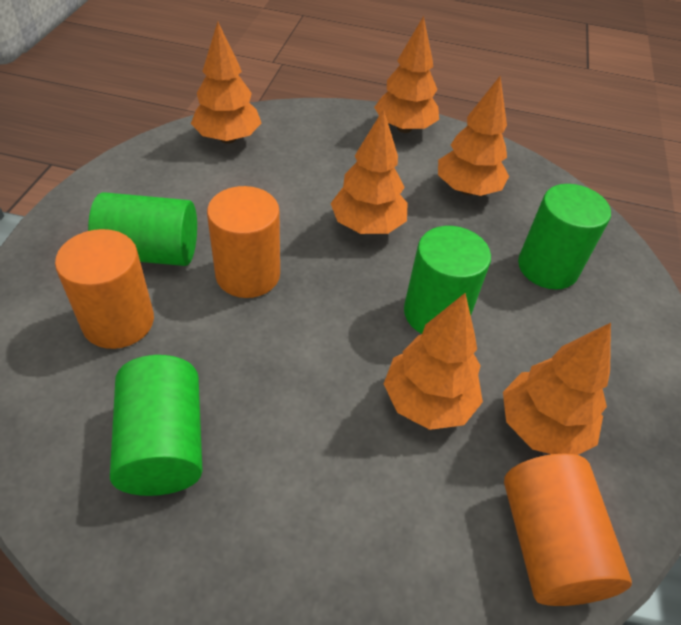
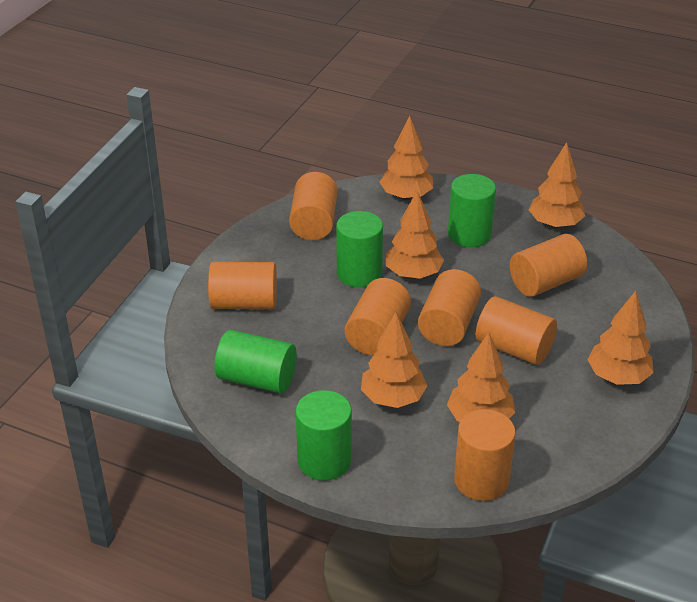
orange cylinder: [55,229,154,349] [207,186,280,298] [504,453,632,606] = 3 -> [208,262,277,309] [289,172,338,240] [345,278,411,355] [418,269,481,346] [454,409,516,501] [476,296,557,365] [510,234,587,297] = 7

